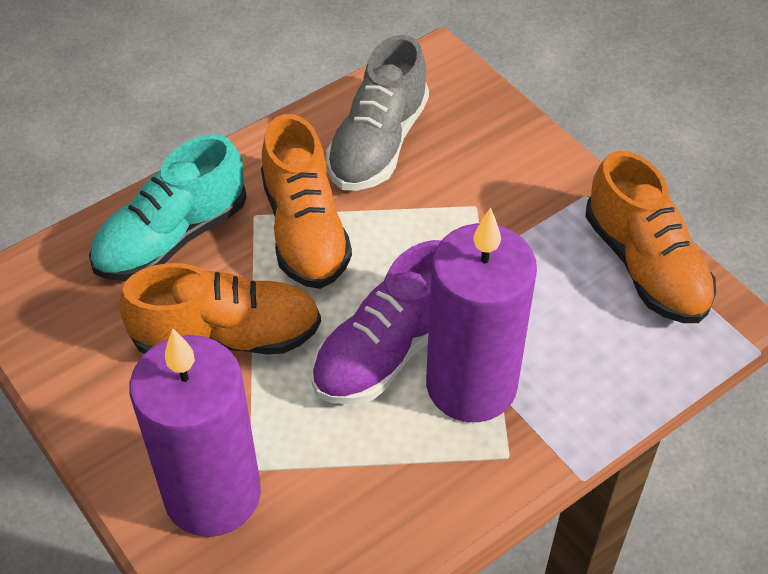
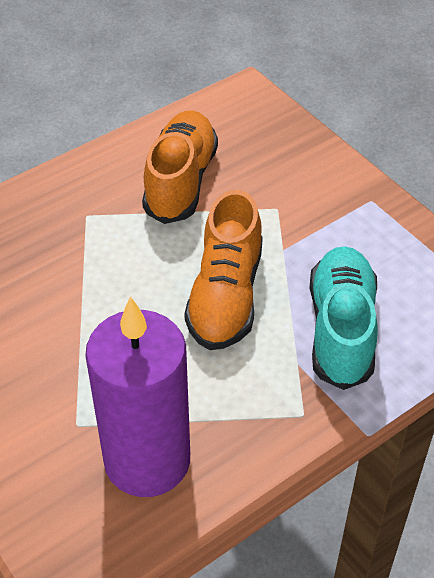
grey shoe: [326,35,429,191] = 1 -> none = 0
orange shoe: [119,263,321,355] [261,114,352,289] [585,151,716,323] = 3 -> [142,110,218,224] [184,190,263,350] = 2
purple candle: [129,328,261,537] [426,207,537,422] = 2 -> [85,296,190,497] = 1
purple shoe: [311,240,441,404] = 1 -> none = 0

